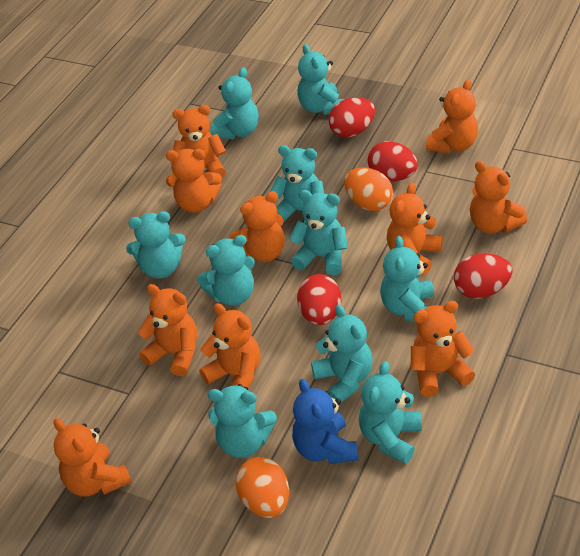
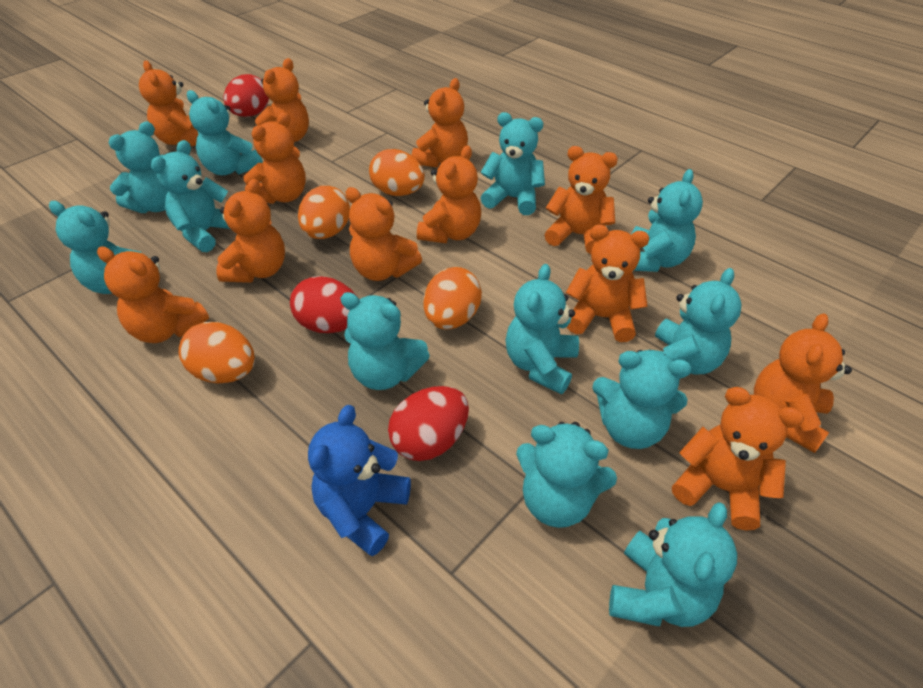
orange egg: [236,457,289,518] [344,168,393,211] = 2 -> [179,322,255,384] [298,186,350,239] [369,149,425,196] [424,267,482,330] = 4
orange teddy bear: [53,418,131,497] [138,284,197,376] [166,149,222,213] [173,105,226,178] [199,303,261,388] [230,191,285,262] [387,183,443,275] [411,301,475,397] [426,79,478,153] [470,161,527,234] = 10 -> [97,246,209,343] [139,61,199,146] [216,179,285,283] [244,113,306,204] [255,58,309,142] [346,187,422,281] [412,78,468,168] [417,145,481,243] [545,146,618,254] [566,225,649,342] [672,387,804,531] [754,313,852,453] = 12
red egg: [297,274,341,325] [328,97,375,138] [368,141,418,181] [454,253,513,299] = 4 -> [224,74,269,117] [290,276,356,333] [388,386,469,461] = 3
turquoise teddy bear: [126,211,186,279] [197,235,255,306] [208,384,277,458] [210,67,259,139] [270,145,324,223] [289,190,348,275] [297,44,344,115] [311,304,373,403] [359,361,422,464] [380,236,434,322] = 10 -> [49,201,148,294] [108,121,168,213] [151,140,230,252] [187,90,263,175] [340,292,430,390] [481,112,545,215] [506,264,579,394] [516,422,617,528] [592,350,691,449] [609,502,737,627] [631,169,703,272] [648,268,741,374] = 12

